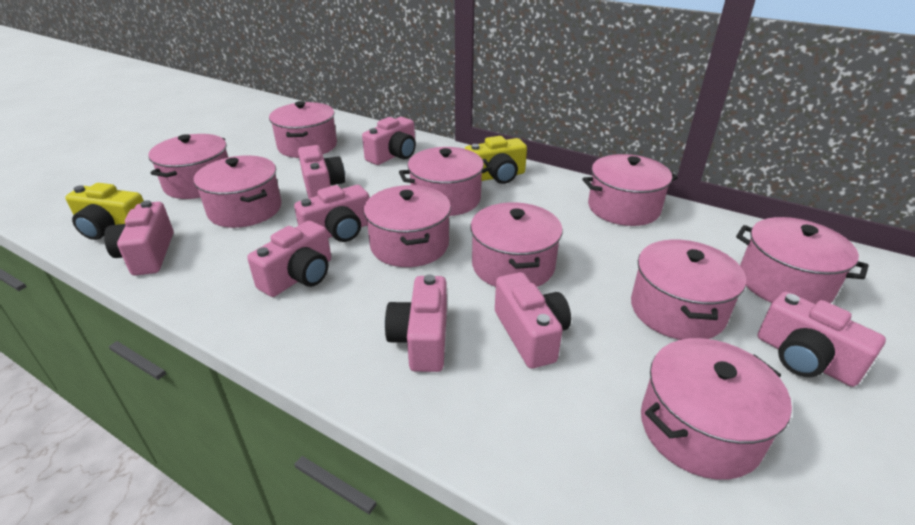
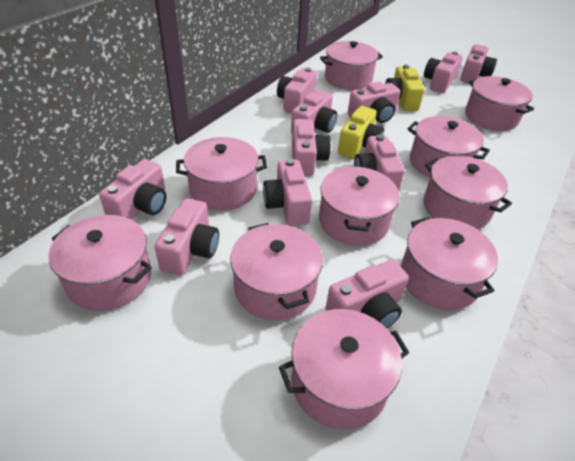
pink camera: [104,200,173,276] [247,221,331,297] [294,185,369,242] [298,145,345,198] [362,117,416,165] [385,274,447,372] [495,272,571,369] [758,292,886,387] = 8 -> [99,159,166,220] [155,198,219,276] [263,159,312,226] [277,67,317,113] [291,90,337,134] [292,119,331,176] [325,260,409,329] [347,82,401,123] [354,134,405,191] [424,52,463,93] [460,44,497,83] = 11

